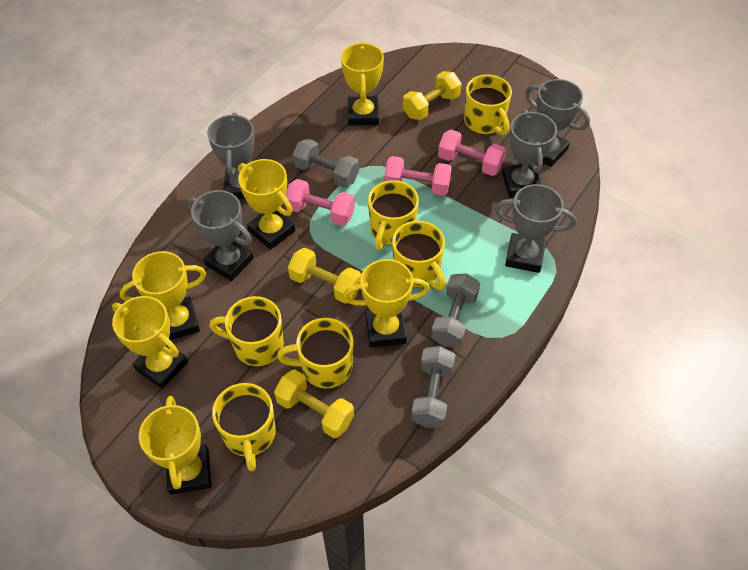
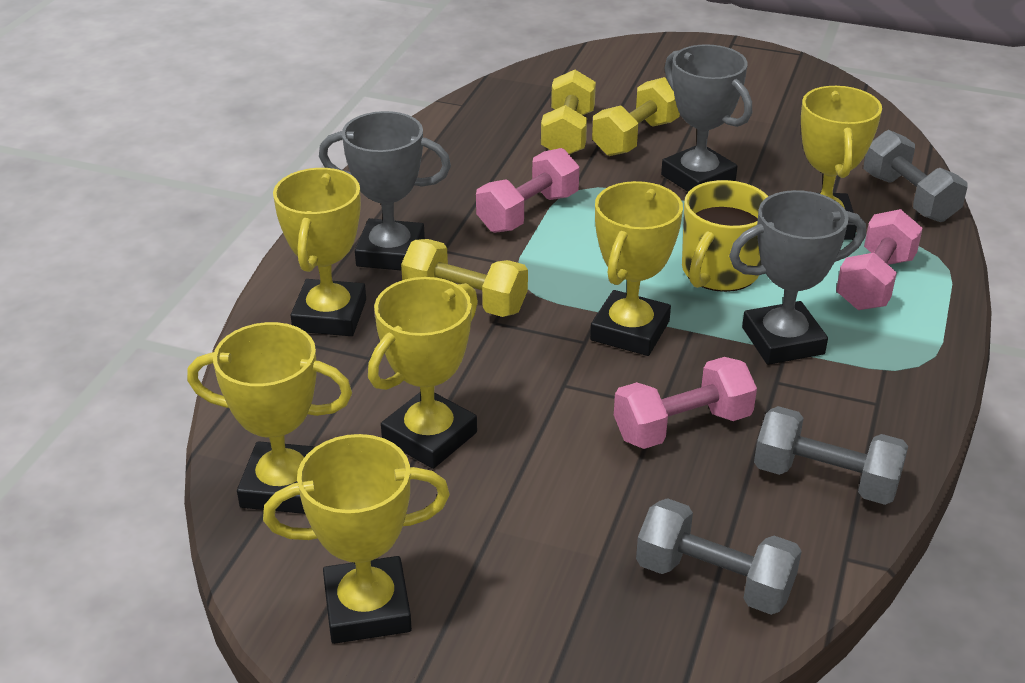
grey trophy: [188,190,254,281] [207,112,255,199] [494,184,577,273] [502,110,557,198] [526,79,590,167] = 5 -> [319,111,451,271] [661,44,752,192] [729,190,866,365] = 3
yellow mug: [209,296,284,366] [212,383,276,471] [277,318,354,389] [368,180,419,250] [392,221,446,290] [464,74,512,136] = 6 -> [682,180,768,292] = 1

